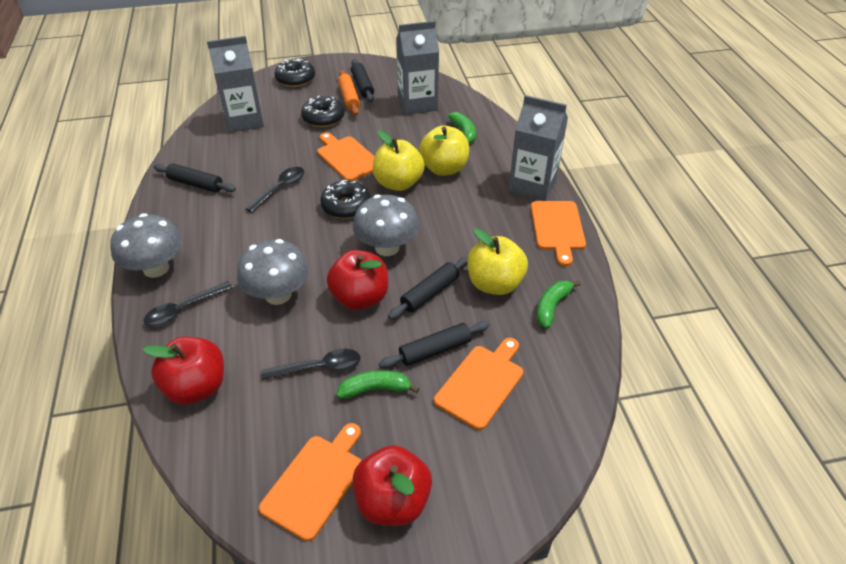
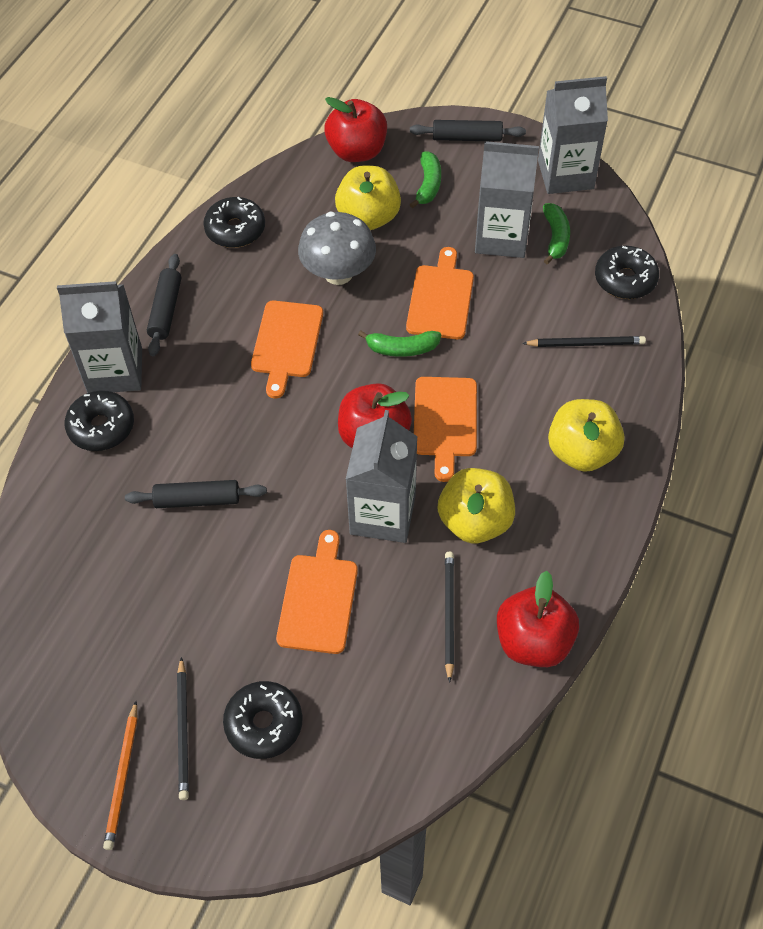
black donut: [275,59,315,87] [301,96,345,127] [320,180,371,219] = 3 -> [65,390,134,451] [203,197,265,248] [223,681,303,759] [595,246,659,299] = 4
black pencil: none = 0 -> [177,657,189,800] [445,552,454,683] [522,336,646,347] = 3
black rolling pin: [154,163,236,192] [351,59,374,102] [378,321,490,368] [388,257,468,320] = 4 -> [125,480,267,508] [147,254,181,356] [410,120,526,142] = 3
black spoon: [143,281,233,327] [245,167,304,213] [261,348,360,380] = 3 -> none = 0
grey carton: [207,36,264,133] [396,21,439,115] [508,95,568,201] = 3 -> [57,281,142,393] [345,410,418,543] [475,141,539,258] [538,76,608,194] = 4
grey mushroom: [110,213,182,278] [237,239,309,305] [353,194,419,256] = 3 -> [298,212,376,285] = 1
orange pencil: none = 0 -> [103,701,137,850] = 1
orange rolling pin: [338,70,360,116] = 1 -> none = 0

